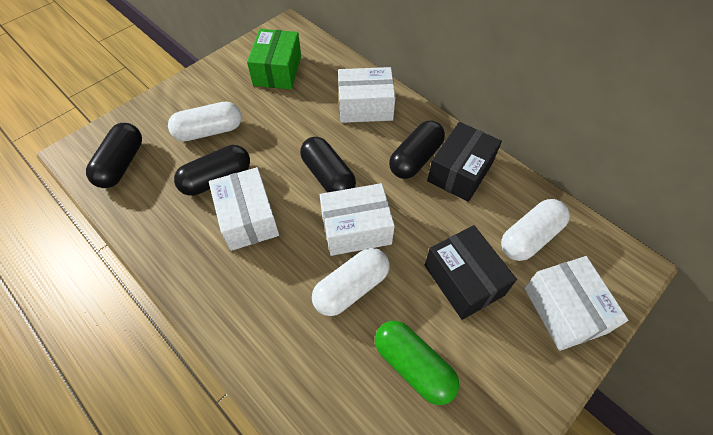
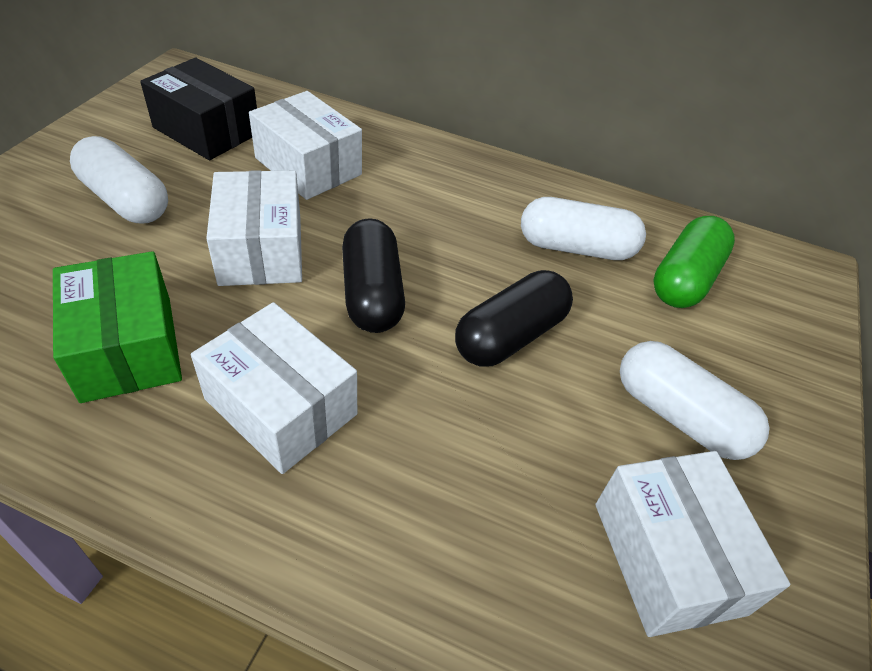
black box: [425,225,517,320] [427,122,502,202] = 2 -> [140,58,257,160] = 1
black capsule: [86,123,142,188] [174,145,250,196] [300,137,356,193] [389,120,445,179] = 4 -> [342,218,405,333] [455,270,573,367] = 2

